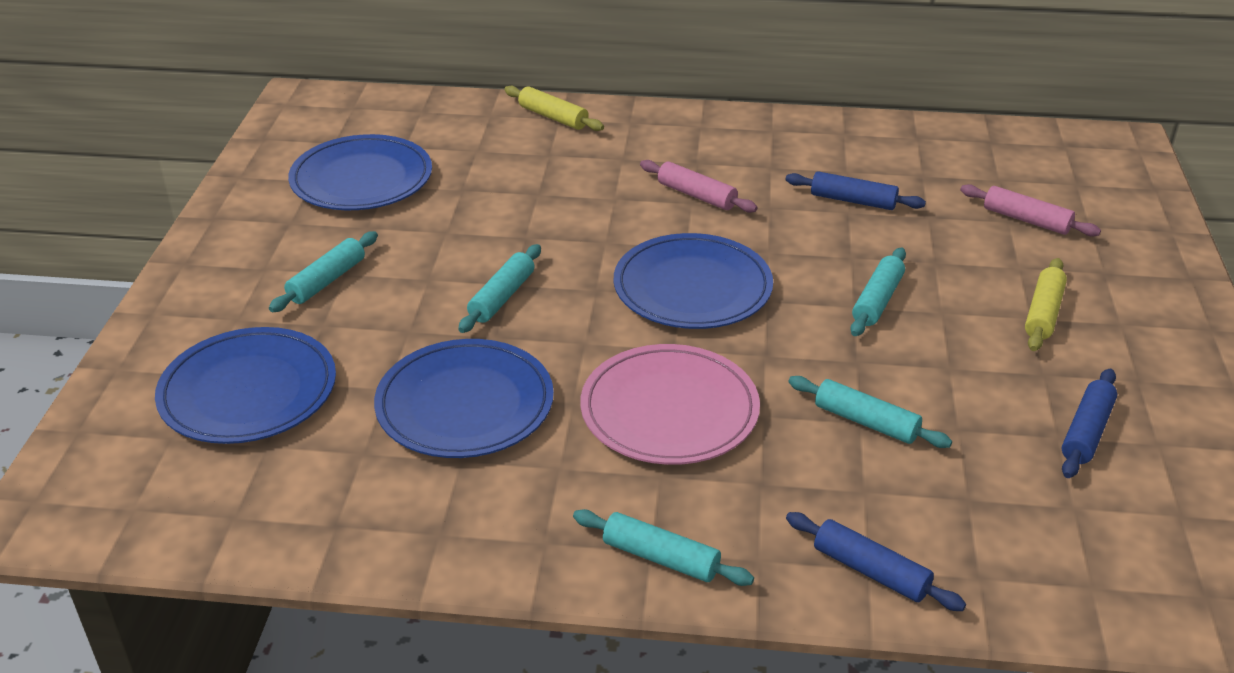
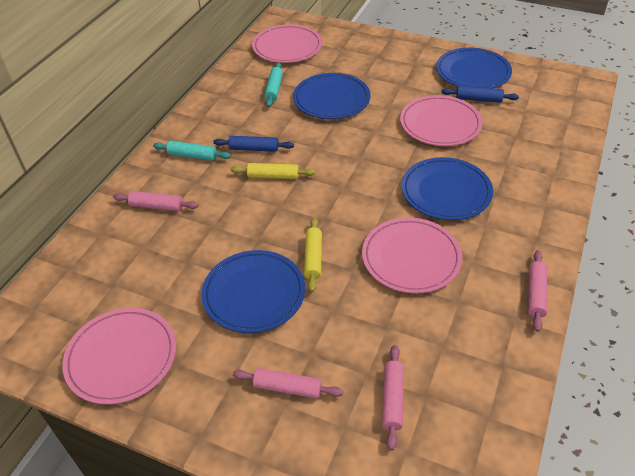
blue rolling pin: [785,171,926,210] [786,512,966,611] [1062,369,1117,478] = 3 -> [213,136,294,152] [441,86,519,103] = 2
pink plate: [580,344,760,465] = 1 -> [62,308,176,405] [252,24,322,63] [362,217,462,293] [400,95,483,146] = 4
pink rolling pin: [640,160,758,213] [960,184,1101,237] = 2 -> [113,191,198,211] [233,368,344,399] [382,345,404,451] [528,250,547,332] = 4
turquoise rolling pin: [269,231,378,312] [459,244,541,333] [573,509,754,586] [788,376,952,448] [850,248,906,336] = 5 -> [153,141,231,161] [264,63,283,107] = 2

